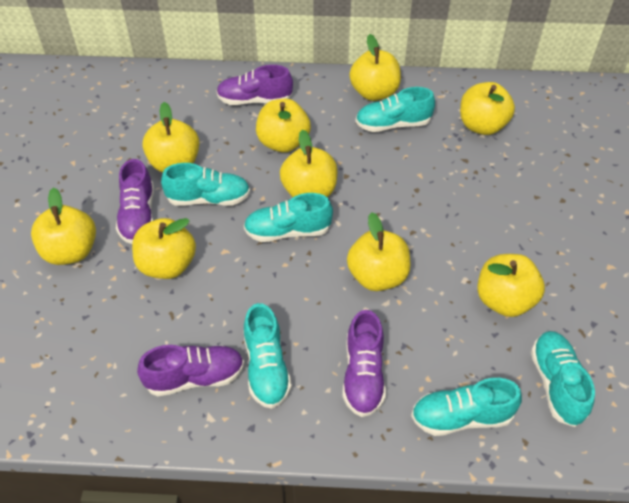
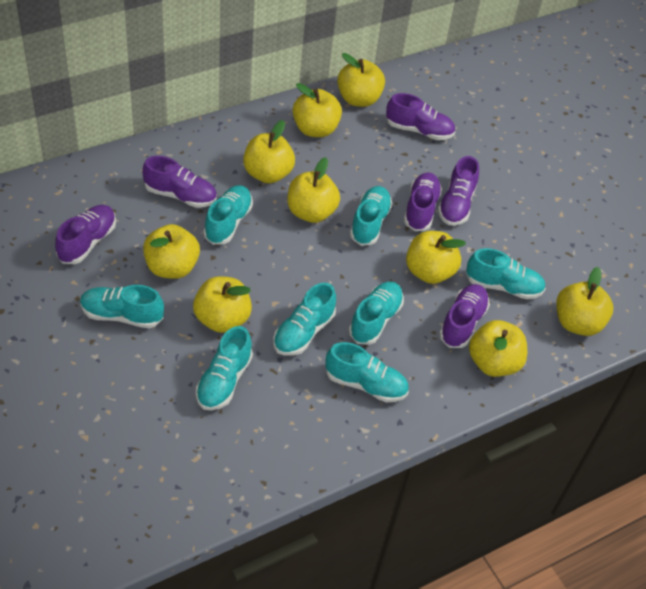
purple shoe: [116,159,154,244] [137,345,244,396] [216,65,293,105] [343,310,386,417] = 4 -> [55,205,116,264] [142,156,217,208] [386,93,455,140] [404,173,442,231] [438,156,479,226] [439,284,490,348] = 6
turquoise shoe: [161,163,250,206] [244,193,333,242] [244,303,292,409] [356,87,435,132] [411,378,522,436] [531,331,595,427] = 6 -> [80,285,164,328] [196,326,253,410] [204,185,253,245] [273,283,336,356] [325,342,409,402] [349,282,404,345] [350,186,393,246] [466,248,546,300] = 8

